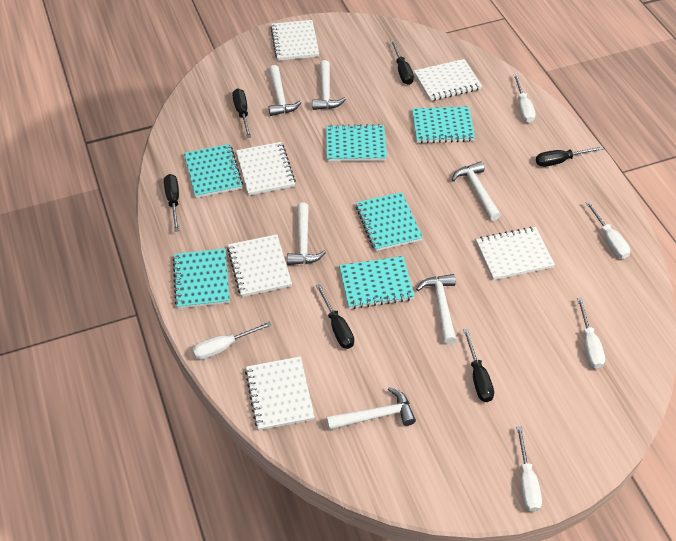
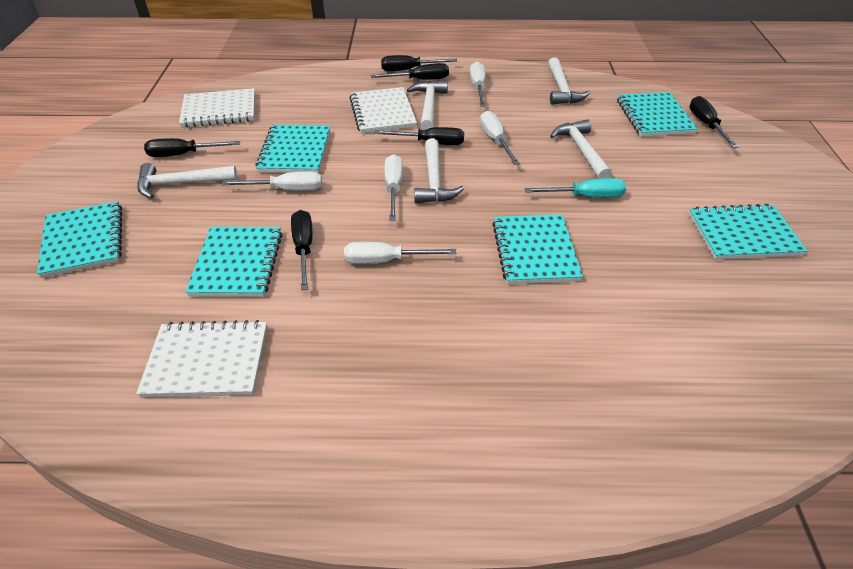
turquoise screwdriver: none = 0 -> [525,178,626,198] = 1
white hammer: [269,65,302,116] [287,203,326,265] [312,60,346,110] [326,387,416,430] [416,274,456,344] [452,161,501,221] = 6 -> [137,163,237,198] [407,81,448,130] [414,138,464,203] [548,57,590,105] [550,119,612,179] = 5
white notebook: [227,234,292,297] [236,142,296,195] [245,357,315,430] [271,20,319,61] [414,59,482,101] [476,227,555,280] = 6 -> [136,320,267,398] [179,88,255,127] [349,87,417,134] = 3

